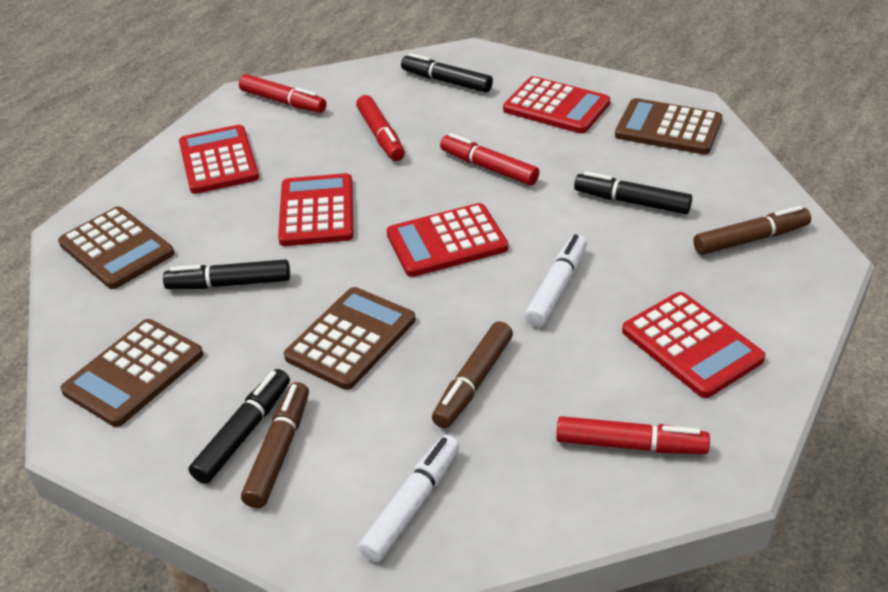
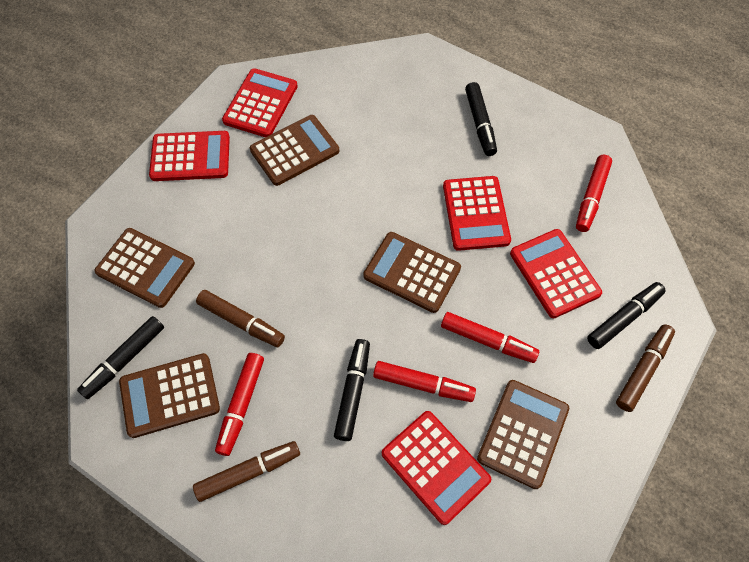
brown calculator: [58,207,174,289] [60,319,203,427] [284,287,415,390] [615,98,723,155] = 4 -> [95,228,195,308] [119,353,220,438] [250,115,339,186] [363,232,461,313] [477,380,569,489] = 5
white marker: [359,435,460,562] [525,234,587,327] = 2 -> none = 0

